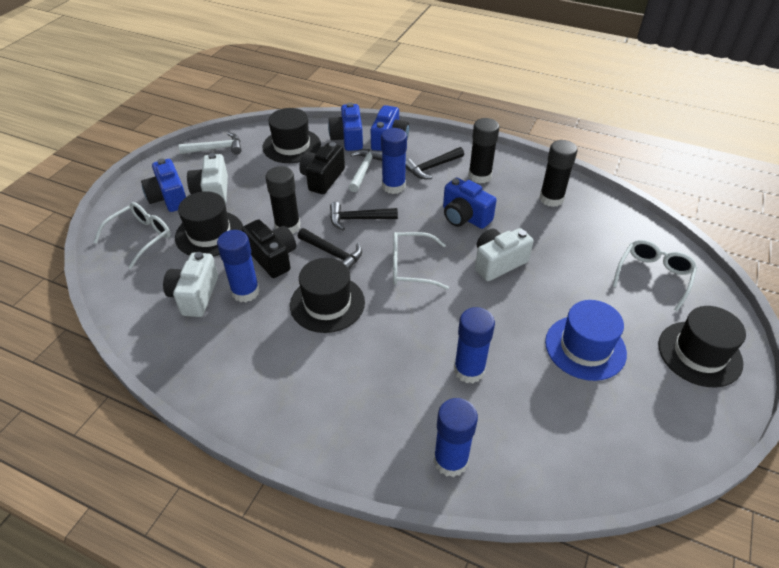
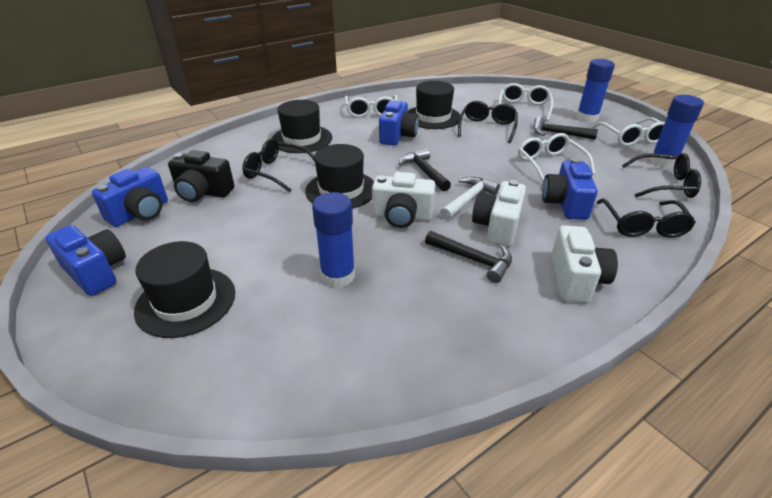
black camera: [242,220,296,278] [299,142,345,194] = 2 -> [168,150,234,202] = 1
black glasses: none = 0 -> [242,138,315,192] [458,101,518,143] [597,199,696,238] [622,153,701,198] = 4
black glue stick: [266,166,300,234] [468,118,499,183] [539,140,577,207] = 3 -> none = 0
blue glue stick: [217,230,260,302] [381,128,407,194] [434,398,478,477] [454,307,495,383] = 4 -> [312,192,355,288] [576,59,615,122] [650,95,704,168] = 3
blue hat: [545,300,627,381] = 1 -> none = 0
white glasses: [93,202,171,269] [393,232,449,290] [612,240,697,311] = 3 -> [345,95,398,118] [498,83,553,121] [518,133,595,182] [593,117,665,146] = 4
white hammer: [179,132,242,155] [349,149,382,192] = 2 -> [440,177,500,220] = 1

